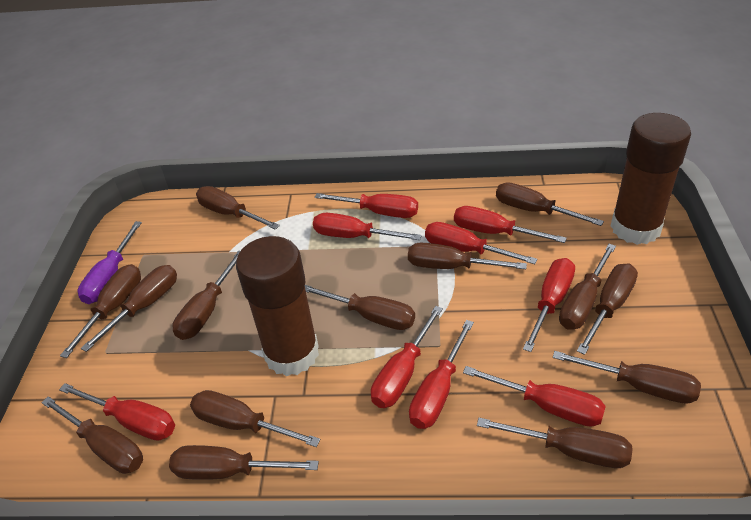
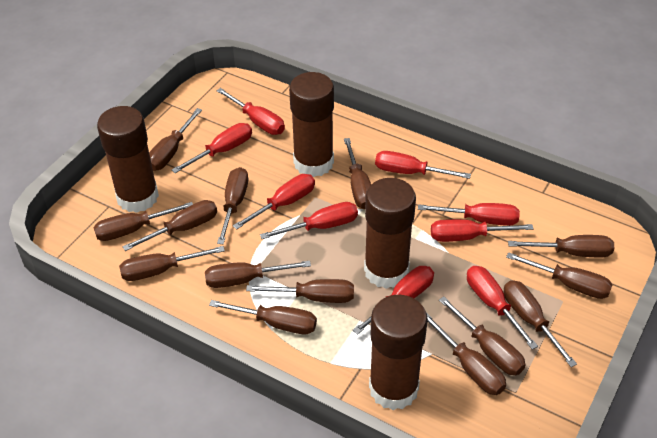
brown glue stick: [236,236,319,376] [611,113,691,245] = 2 -> [97,106,159,213] [289,72,334,177] [364,178,416,289] [369,295,428,410] = 4
purple screwdriver: [78,221,142,304] = 1 -> none = 0

